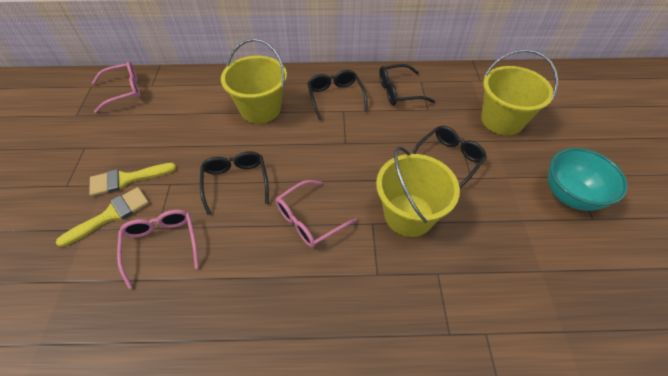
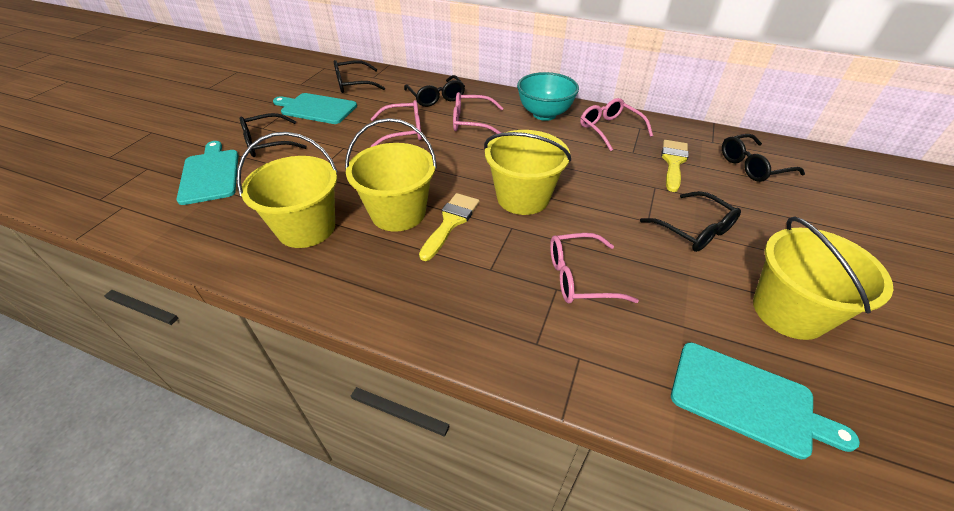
black glasses: [200,151,269,215] [307,70,368,120] [379,64,435,106] [412,126,487,189] = 4 -> [239,113,307,157] [334,60,385,93] [404,75,465,107] [640,191,741,252] [722,134,805,182] = 5
pink glasses: [92,61,141,113] [117,210,199,289] [276,180,357,248] = 3 -> [371,100,422,147] [453,92,504,134] [550,233,639,304] [580,98,653,152] = 4
turquoise cutting board: none = 0 -> [176,141,238,205] [273,93,357,124] [671,342,860,459] = 3
yellow bucket: [221,39,287,123] [376,147,460,237] [481,49,558,135] = 3 -> [237,132,338,248] [345,118,437,232] [484,130,571,215] [753,217,893,340] = 4

